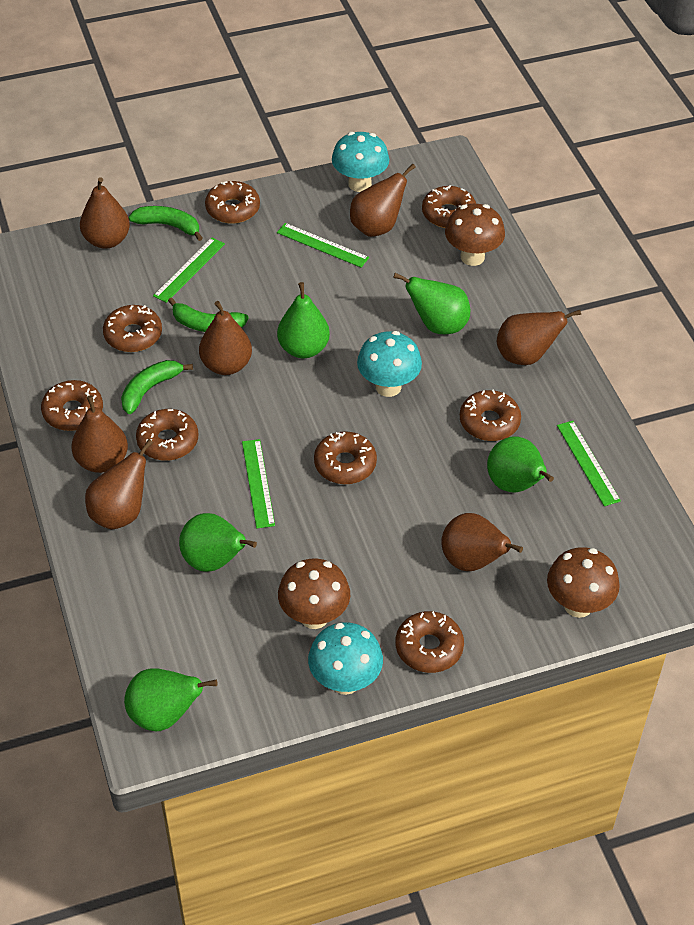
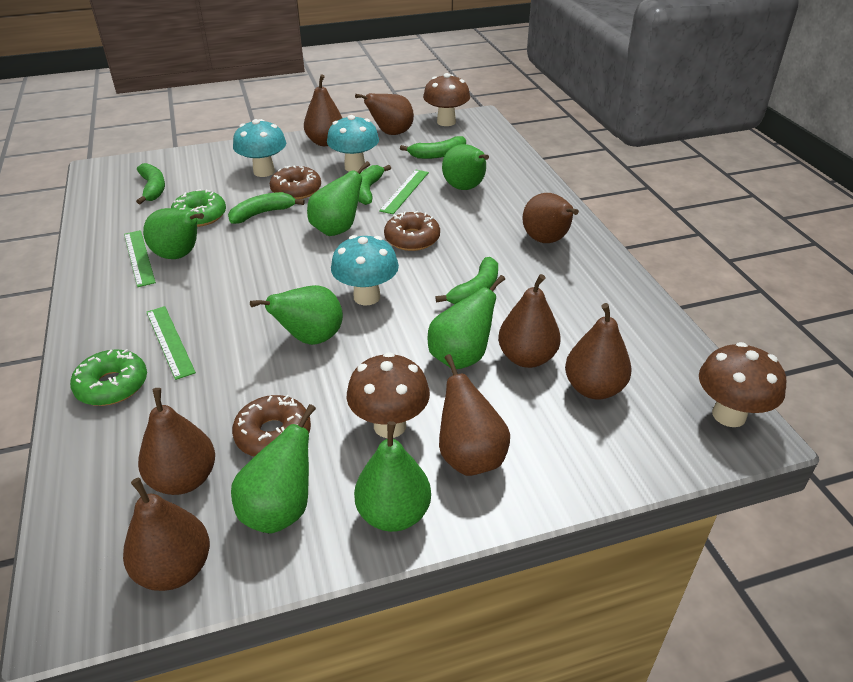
brown donut: [41,380,103,431] [103,305,162,352] [136,409,198,461] [205,181,260,224] [314,432,377,484] [395,611,464,673] [422,185,476,228] [460,389,521,441] = 8 -> [232,395,311,457] [270,166,321,199] [384,211,440,251] = 3
brown pear: [71,395,128,473] [80,177,130,249] [85,439,153,530] [199,301,252,375] [350,164,416,237] [441,513,523,571] [497,310,581,365] = 7 -> [123,478,210,591] [138,388,215,495] [304,75,342,146] [355,93,414,135] [439,354,510,476] [498,274,561,368] [522,193,579,243] [565,303,632,400] = 8
green banana: [121,360,193,414] [129,206,203,241] [168,297,249,332] = 3 -> [136,163,165,204] [228,192,305,224] [358,165,391,205] [400,136,466,159] [435,257,498,304] = 5
green donut: none = 0 -> [70,349,147,406] [171,189,226,227] = 2
green pear: [124,668,217,731] [179,513,257,572] [277,282,330,358] [393,273,470,334] [487,436,554,492] = 5 -> [143,208,204,259] [231,404,316,533] [250,285,343,345] [307,161,370,236] [354,421,431,532] [428,275,505,369] [442,144,489,190] = 7
green ruler: [153,238,225,303] [242,439,275,528] [277,223,369,267] [557,421,621,506] = 4 -> [124,230,156,287] [146,306,196,380] [379,170,429,214] = 3

